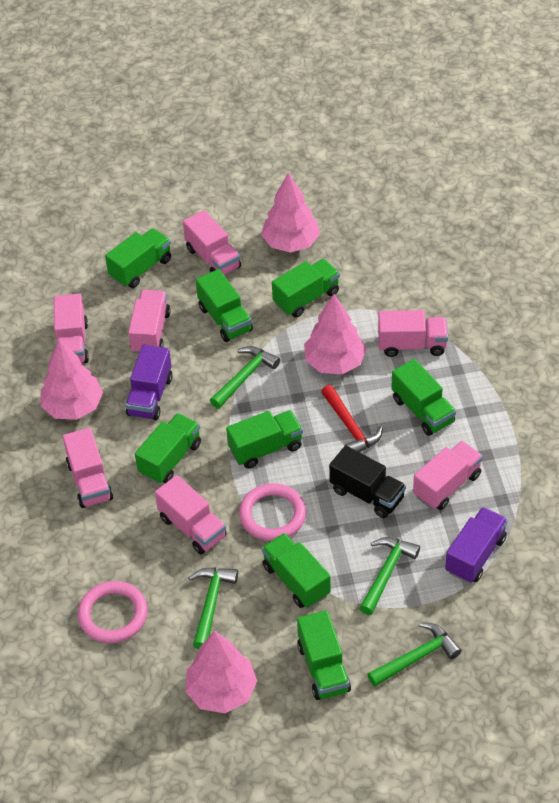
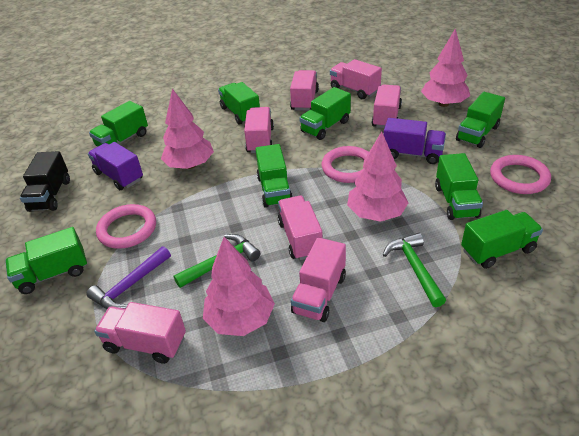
green hammer: [189,568,238,649] [210,346,280,409] [359,537,420,615] [367,622,462,687] = 4 -> [174,234,261,288] [383,233,446,307] = 2
pink ring: [78,581,148,643] [239,483,306,541] = 2 -> [96,204,156,249] [321,146,369,183] [490,155,551,194] = 3
purple hammer: none = 0 -> [86,246,171,309] = 1
red hammer: [321,385,383,452] = 1 -> none = 0

